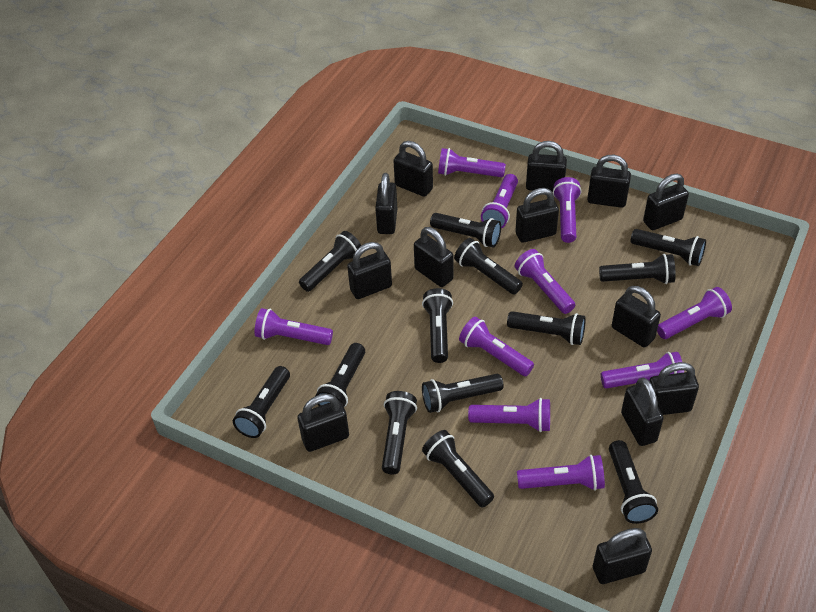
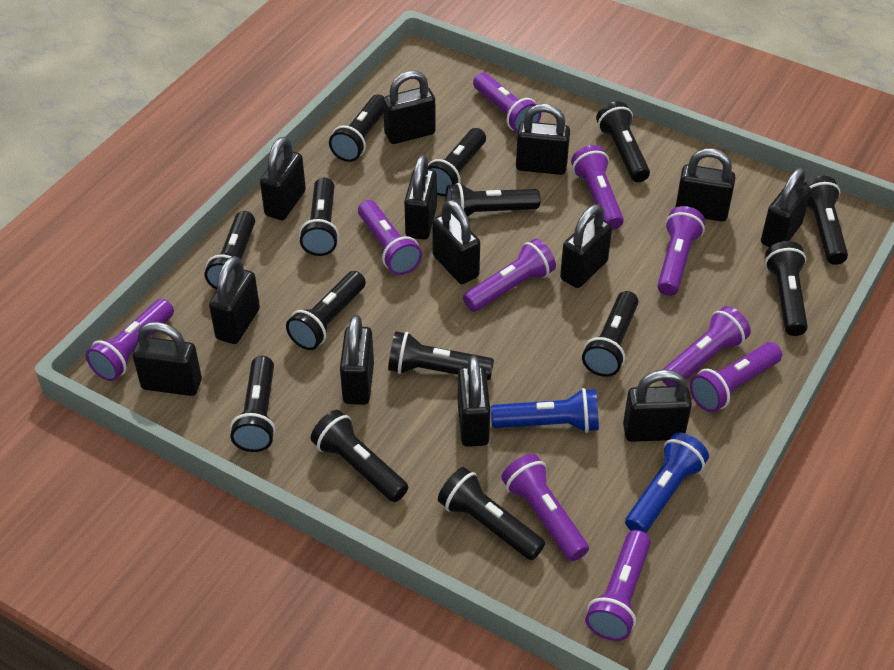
black flashlight: [233,366,290,438] [299,231,361,292] [315,343,365,407] [382,391,417,474] [422,288,453,363] [422,374,504,413] [422,430,494,508] [430,213,501,248] [454,238,523,295] [507,311,586,345] [599,254,676,284] [609,440,658,524] [630,229,706,266] = 13 -> [205,211,255,290] [230,356,276,452] [286,271,366,350] [299,177,339,256] [311,410,408,502] [329,94,384,162] [388,331,494,380] [428,128,486,196] [438,467,545,560] [445,183,541,217] [582,291,638,377] [596,101,650,182] [765,241,808,336] [804,176,848,265] = 14
blue flashlight: none = 0 -> [491,388,599,433] [625,432,709,533] = 2

